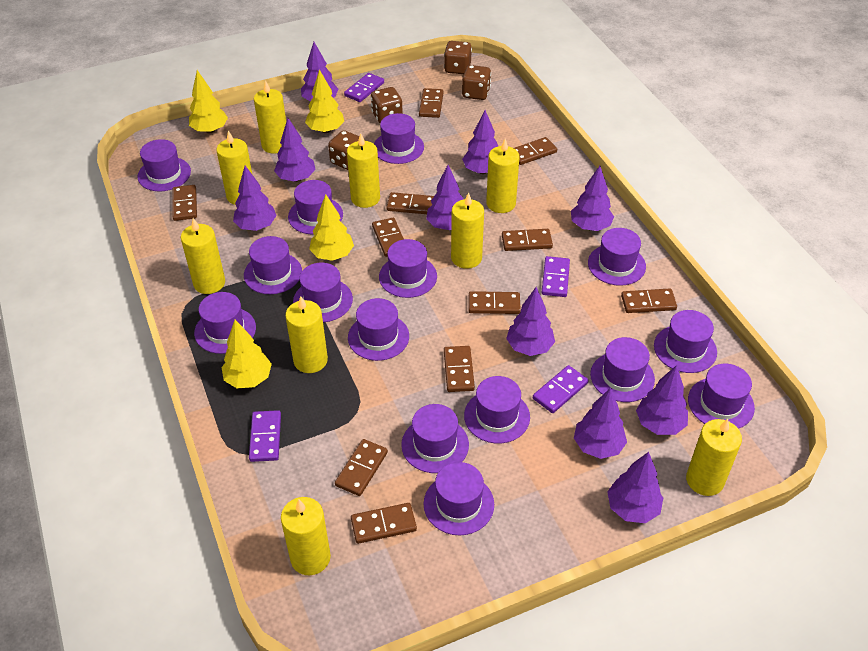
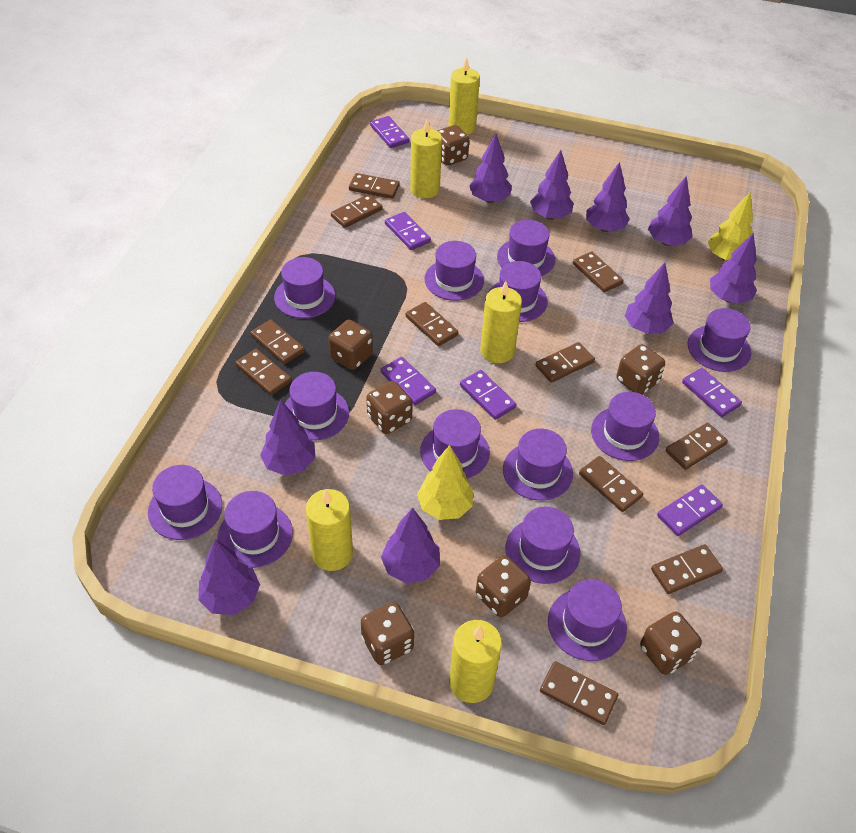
brown dice: [328,130,359,170] [371,87,403,123] [444,41,472,74] [462,65,491,100] = 4 -> [328,320,373,370] [361,602,414,665] [367,381,413,434] [437,125,469,165] [476,555,531,617] [617,344,665,395] [640,611,702,675] = 7
purple domino: [249,410,281,462] [344,73,384,102] [533,365,589,413] [542,256,570,297] = 4 -> [370,116,409,148] [381,357,436,405] [385,212,431,250] [460,370,517,420] [657,484,723,536] [682,368,742,417] = 6
purple hat: [137,139,191,191] [194,292,256,354] [244,236,302,294] [288,180,343,234] [293,263,353,322] [348,298,409,361] [374,113,424,164] [379,239,437,298] [401,404,469,473] [423,462,494,536] [464,376,530,443] [588,228,646,286] [590,337,655,402] [654,310,717,373] [688,364,755,429] = 15 -> [148,465,222,540] [217,491,293,568] [274,257,335,319] [285,372,349,440] [420,409,490,479] [424,241,484,301] [489,261,548,322] [497,220,555,276] [503,429,573,501] [505,507,580,584] [548,579,627,661] [591,392,659,461] [688,308,751,372] = 13
purple tree: [233,166,277,231] [274,118,316,182] [301,42,339,102] [426,165,464,230] [462,110,498,174] [506,287,555,356] [571,166,614,231] [574,388,627,459] [607,452,663,523] [636,365,688,435] = 10 -> [198,539,260,615] [260,400,315,475] [381,507,440,584] [469,133,512,203] [530,150,574,220] [586,162,630,232] [625,263,673,334] [648,176,693,246] [710,232,757,304] = 9
yellow candle: [181,218,225,294] [217,131,252,205] [254,80,286,154] [281,497,331,575] [285,296,328,373] [347,133,380,208] [451,192,484,269] [486,139,519,213] [686,419,742,496] = 9 -> [306,489,353,571] [410,119,442,198] [448,57,480,135] [449,620,502,703] [480,281,522,363] = 5
yellow tree: [189,70,228,133] [222,320,272,388] [305,69,344,133] [309,194,354,261] = 4 -> [417,445,473,520] [708,192,753,261] = 2

